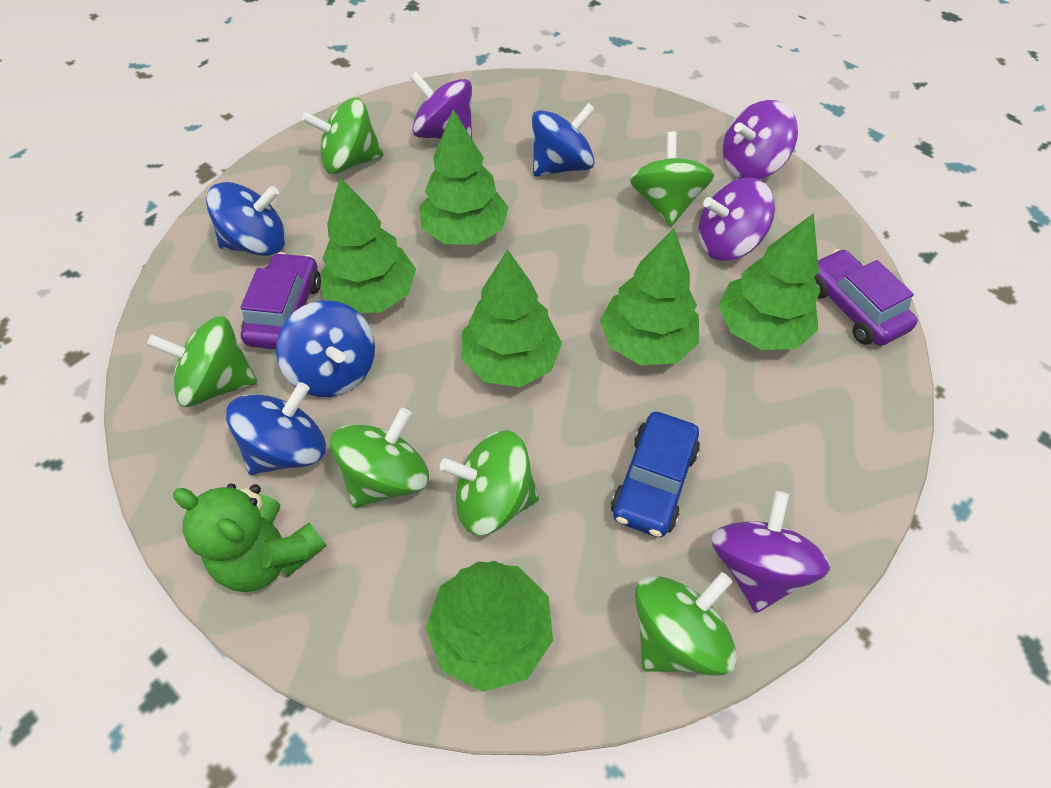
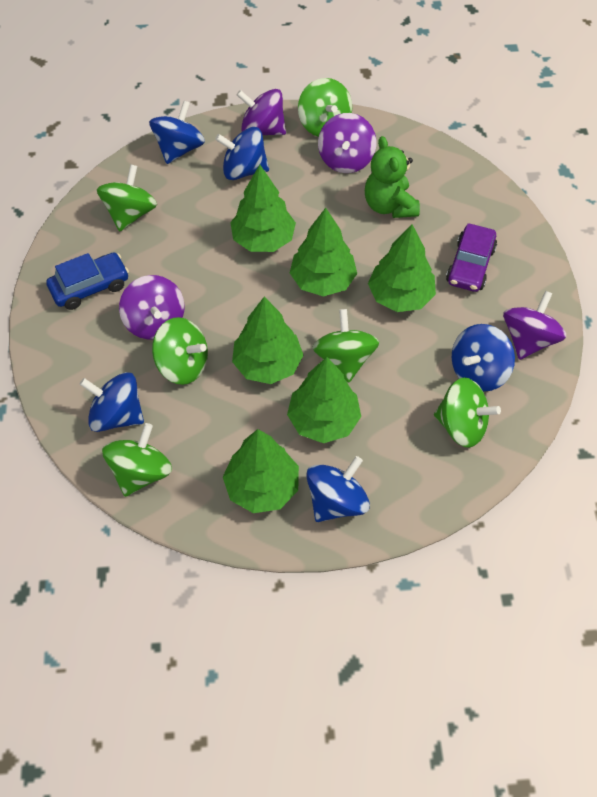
blue spinning top: [206,182,286,256] [226,382,326,475] [276,300,375,397] [532,103,595,177] = 4 -> [79,372,144,432] [149,101,205,164] [215,127,269,180] [306,456,370,522] [452,324,515,391] = 5
purple car: [240,252,321,349] [814,249,918,346] = 2 -> [446,223,497,292] = 1

